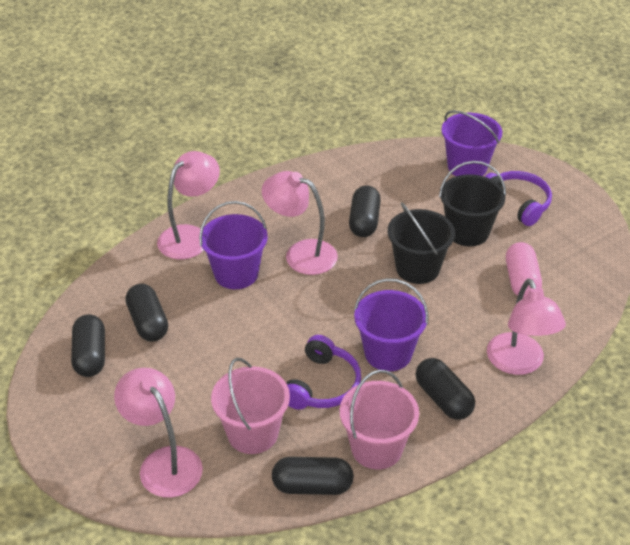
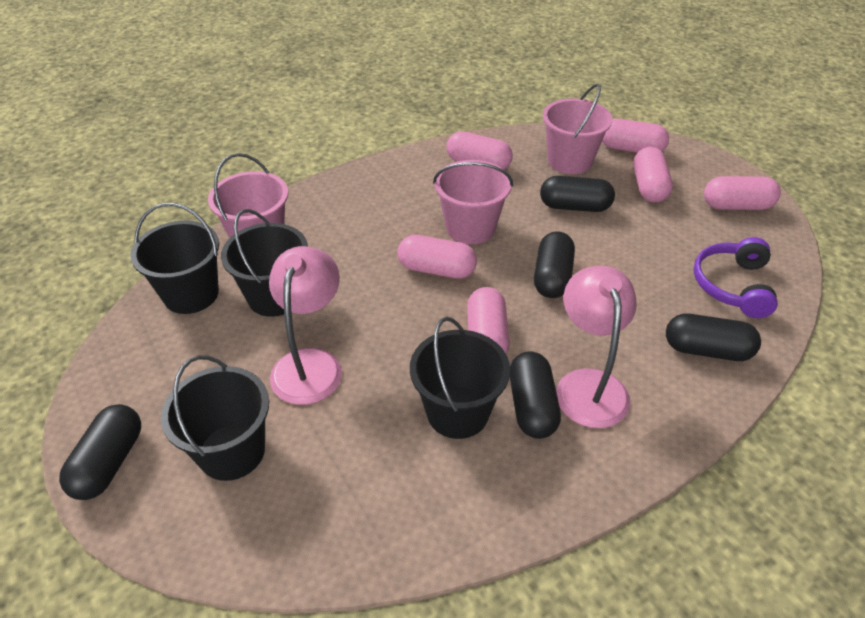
black bucket: [387,202,455,284] [439,161,506,246] = 2 -> [131,203,219,314] [161,355,269,481] [221,209,308,317] [410,317,510,439] = 4
pink bucket: [211,358,290,454] [340,370,419,469] = 2 -> [208,153,288,238] [433,160,513,244] [543,83,613,174] = 3
pink capsule: [506,242,542,299] = 1 -> [397,235,477,279] [447,131,513,169] [467,287,510,353] [602,118,669,153] [633,147,673,203] [704,176,781,210] = 6
pink lamp: [114,368,203,498] [157,151,220,259] [262,171,338,275] [487,278,566,375] = 4 -> [269,246,342,405] [556,266,637,428] = 2
purple bucket: [199,201,268,289] [354,278,429,371] [441,110,502,176] = 3 -> none = 0
purple headphones: [286,335,361,410] [484,171,552,226] = 2 -> [693,237,778,318] = 1

